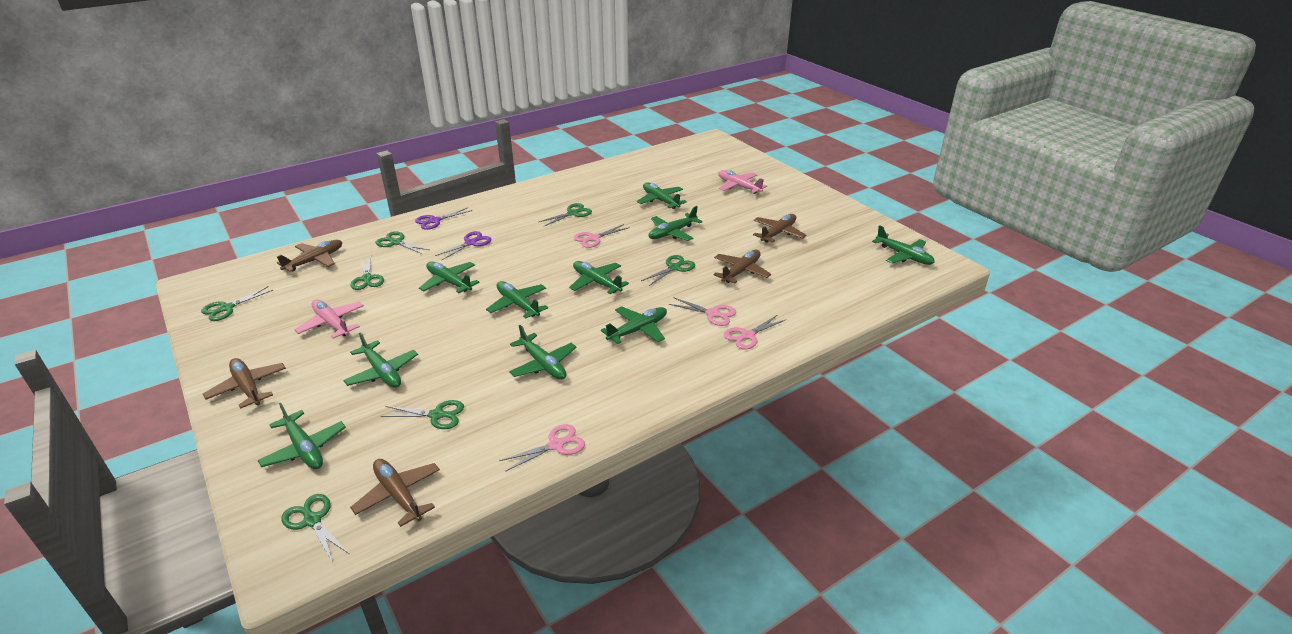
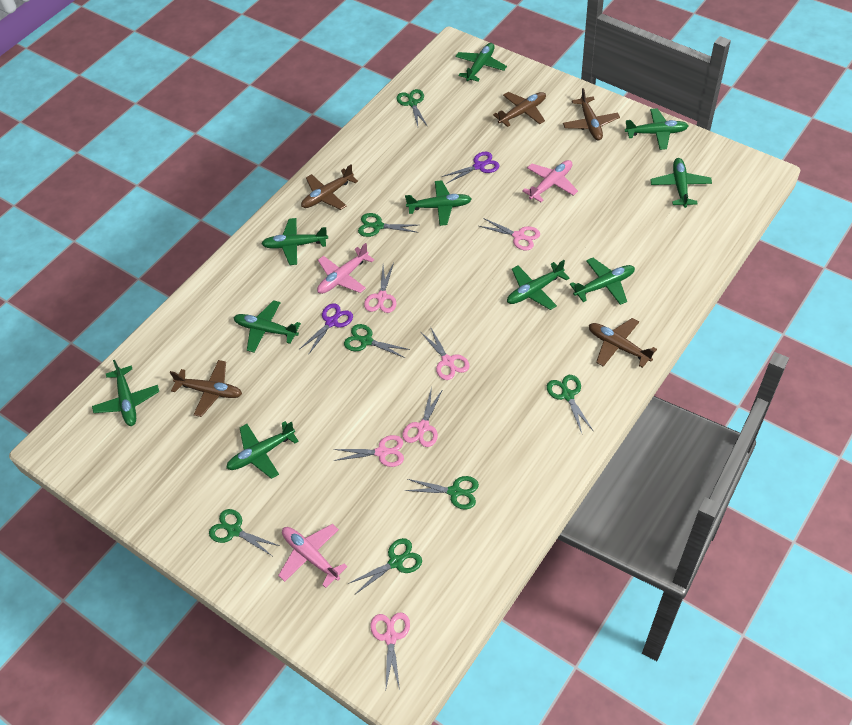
pink plane: [294,300,364,339] [718,170,767,194] = 2 -> [278,524,348,588] [317,243,374,294] [522,160,578,202] = 3
pink scissors: [499,424,585,472] [574,224,630,248] [669,298,736,326] [724,315,785,350] = 4 -> [334,435,404,467] [364,263,396,313] [370,612,410,690] [402,387,443,447] [421,328,470,380] [479,218,540,251] = 6

